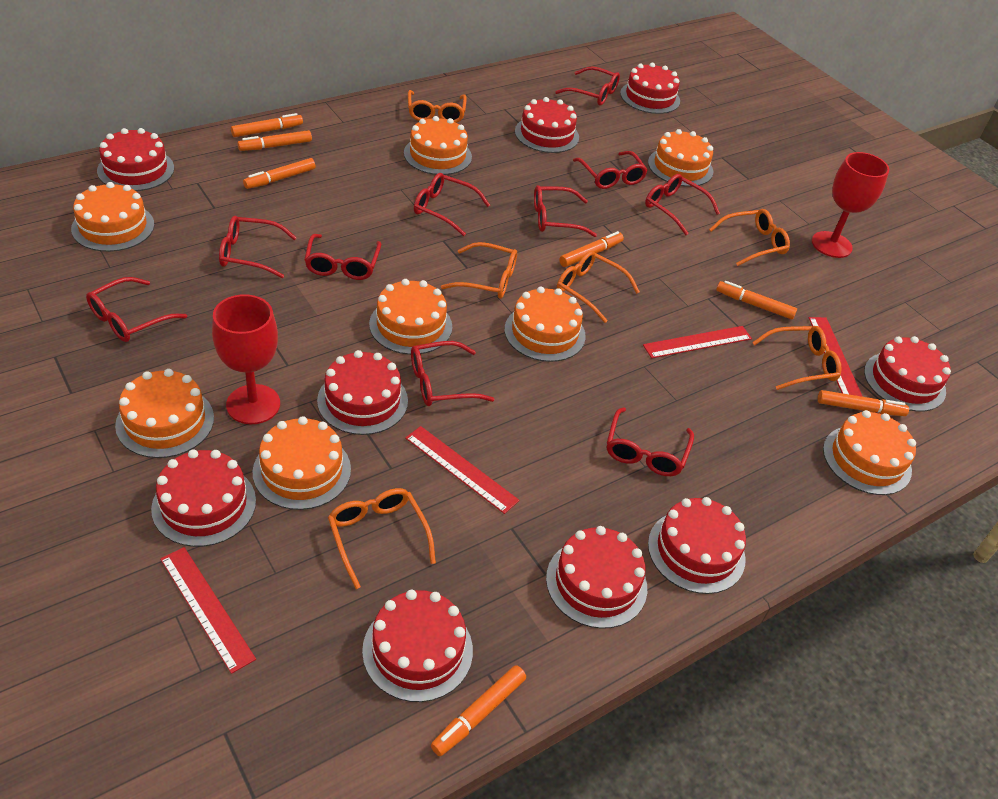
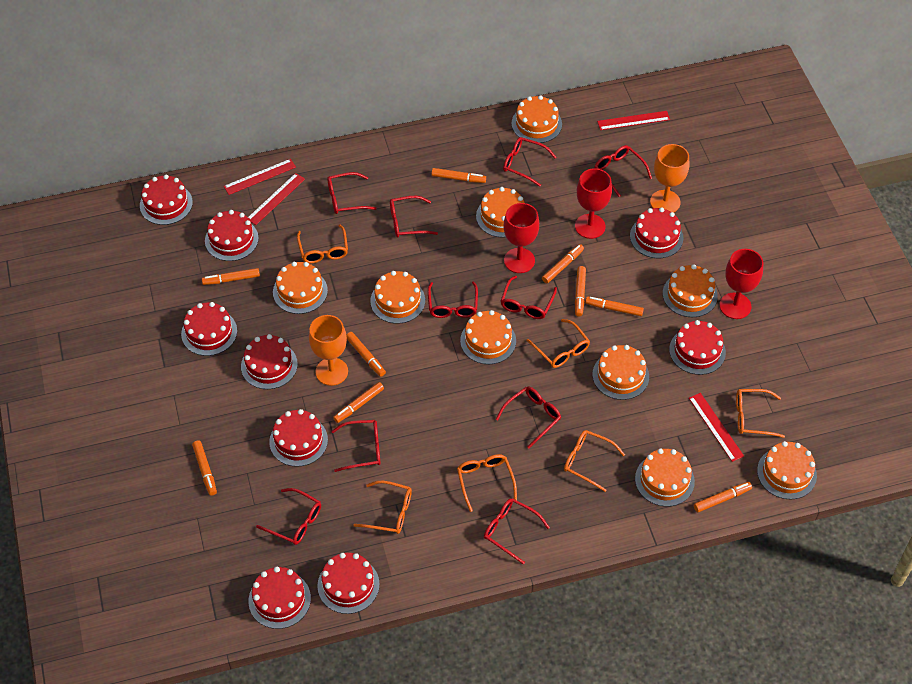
orange cake: [71,182,154,252] [115,369,214,458] [253,416,351,510] [369,279,452,355] [404,116,472,175] [504,287,586,362] [648,129,713,187] [823,410,916,495] = 8 -> [273,262,328,314] [370,271,425,324] [460,310,516,364] [476,187,525,238] [512,95,562,143] [592,345,649,400] [635,448,695,507] [663,264,718,317] [757,441,817,499] = 9
orange goblet: none = 0 -> [309,315,348,386] [650,144,689,212] = 2
orange marker: [231,113,303,137] [237,130,312,151] [243,158,315,189] [431,665,526,756] [559,231,624,267] [716,281,797,319] [818,390,909,416] = 7 -> [192,441,217,496] [202,268,260,285] [333,382,384,423] [346,332,386,377] [431,168,486,183] [542,244,584,283] [575,266,586,317] [585,297,644,316] [694,482,752,512] = 9
red goblet: [212,294,280,424] [812,152,889,258] = 2 -> [504,203,539,273] [575,168,612,239] [719,249,763,319] = 3

